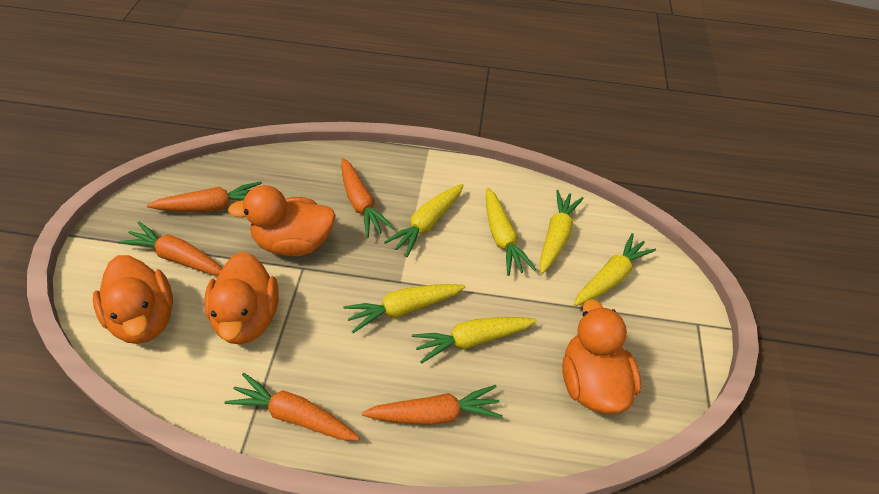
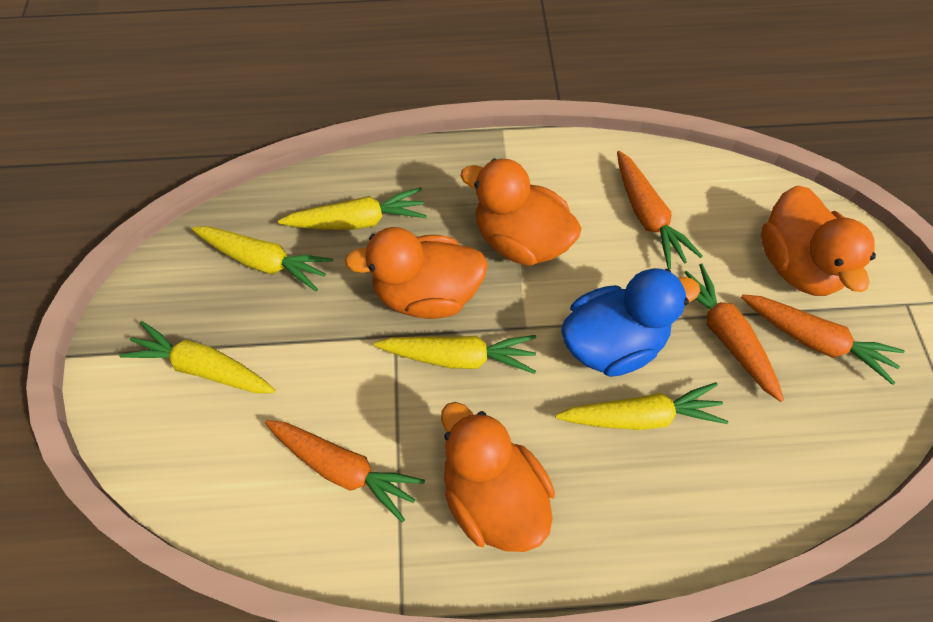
blue duck: none = 0 -> [561,268,700,377] = 1
orange carrot: [119,222,223,276] [147,182,262,212] [225,373,360,441] [341,158,394,238] [362,385,503,425] = 5 -> [265,420,425,523] [617,151,703,269] [684,263,784,402] [741,295,905,385] = 4
yellow carrot: [343,284,465,333] [384,184,464,257] [412,317,537,364] [486,188,536,276] [540,190,584,274] [574,233,656,306] = 6 -> [119,321,275,393] [192,226,333,292] [278,187,427,230] [374,335,536,374] [555,382,728,430] = 5

